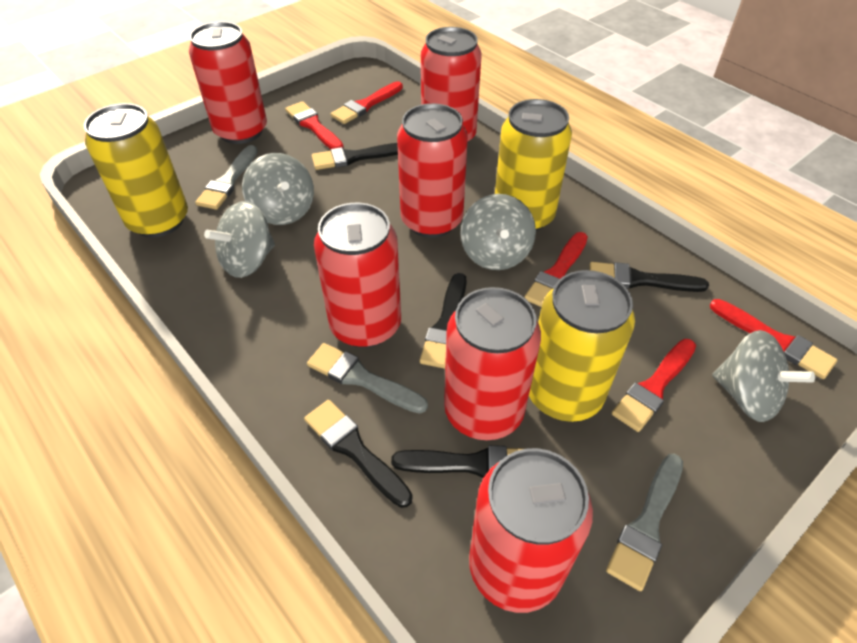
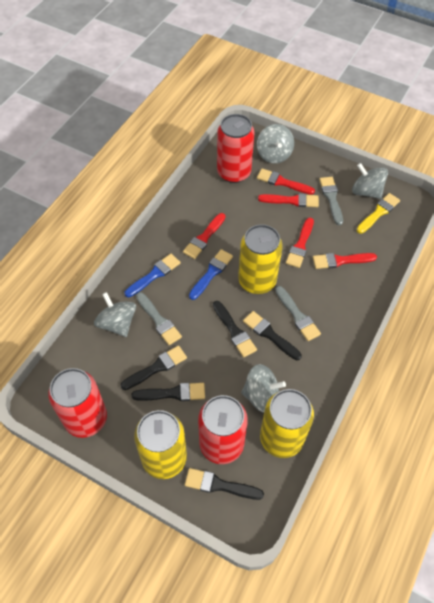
blue brush: none = 0 -> [125,254,181,297] [189,249,233,300] = 2
red can: [189,21,267,144] [314,203,401,348] [397,103,468,238] [421,27,482,144] [444,287,541,440] [469,448,593,613] = 6 -> [48,368,107,438] [198,395,248,464] [217,114,255,183] = 3
yellow brush: none = 0 -> [357,193,400,234] = 1

